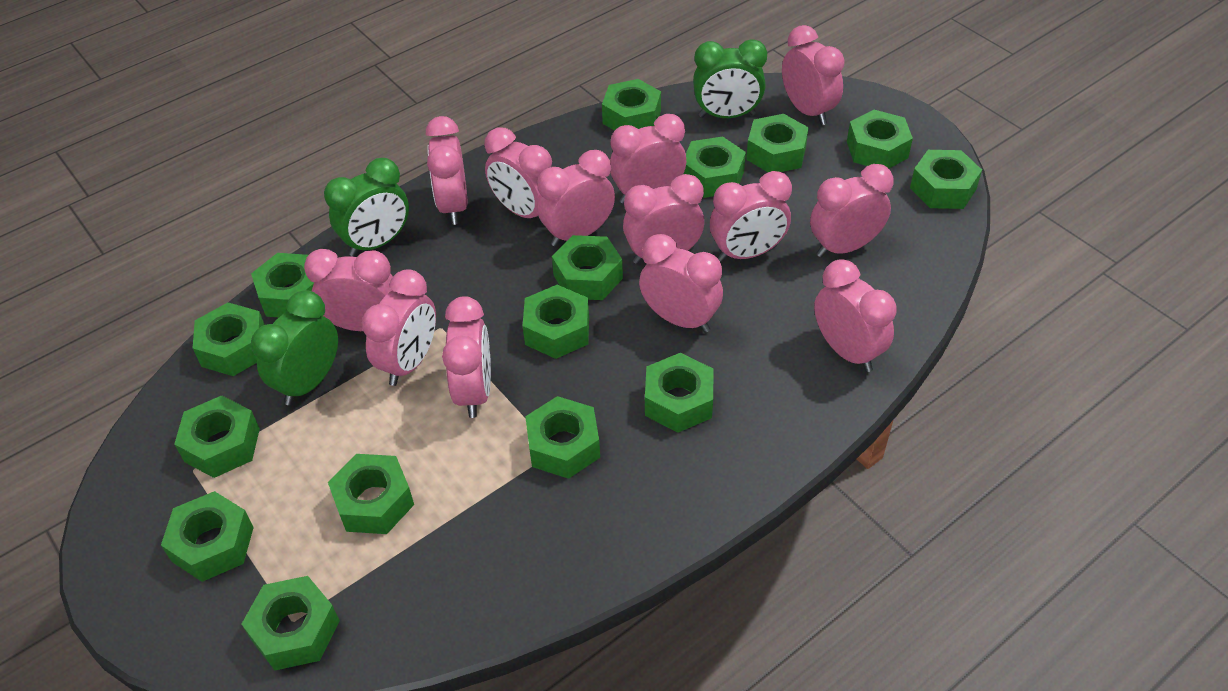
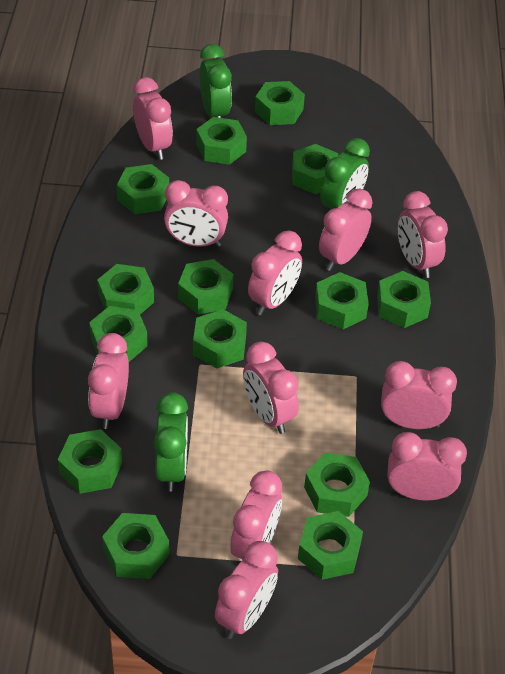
green nut: [161,491,254,582] [174,395,260,478] [193,302,265,376] [242,576,340,671] [251,253,314,317] [328,454,414,534] [523,285,589,359] [525,396,600,479] [552,235,623,300] [602,79,661,131] [645,353,713,433] [684,136,746,198] [746,114,809,172] [847,110,913,168] [910,150,982,209] = 15 -> [58,429,122,494] [89,306,148,362] [97,264,154,314] [102,513,170,579] [117,164,169,214] [178,259,234,314] [193,309,247,369] [196,117,247,165] [255,81,305,125] [292,144,338,194] [298,511,363,580] [304,453,370,517] [315,272,369,329] [377,271,431,328] = 14
pink clock: [304,249,393,331] [361,269,436,386] [426,116,468,225] [442,296,491,418] [484,127,552,219] [537,150,615,246] [610,114,686,204] [623,174,704,264] [639,234,723,333] [710,171,792,262] [782,25,845,125] [810,164,894,257] [814,259,897,372] = 13 -> [88,333,129,429] [133,77,173,160] [164,180,228,247] [215,541,278,639] [231,470,282,559] [243,342,299,434] [248,231,302,315] [319,189,372,271] [381,361,457,429] [387,432,467,501] [397,191,448,278] = 11

